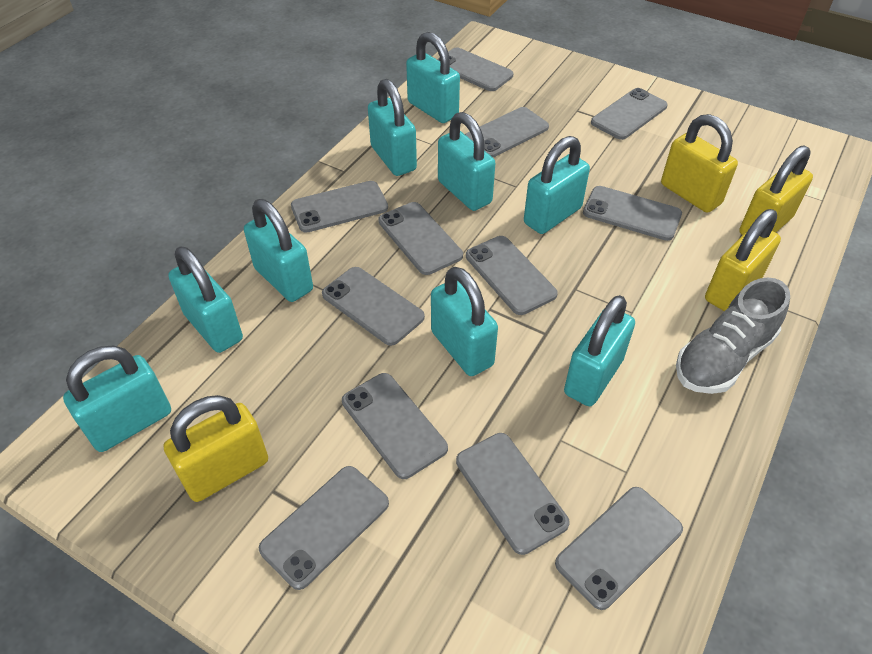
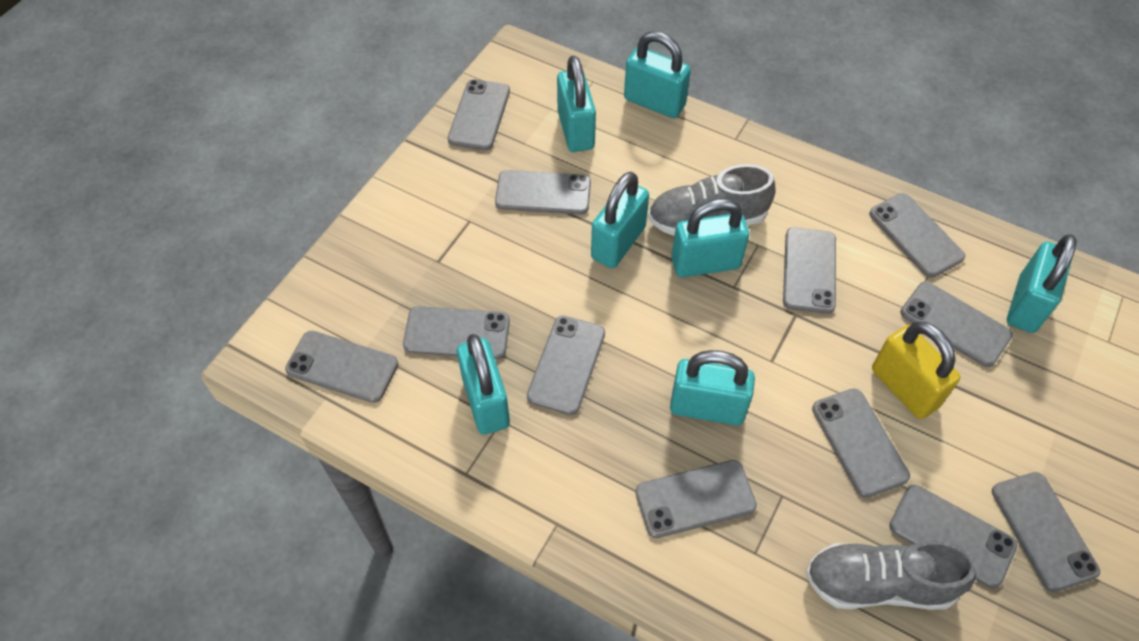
grey shoe: [676,278,790,394] = 1 -> [648,164,776,236] [806,540,977,610] = 2
turquoise padlock: [63,346,171,452] [168,246,243,353] [244,199,313,302] [368,79,417,176] [406,32,460,123] [431,267,498,376] [438,112,495,211] [524,136,590,234] [564,295,635,406] = 9 -> [457,334,510,435] [557,56,596,152] [591,172,649,268] [624,31,691,118] [670,350,755,426] [671,199,749,277] [1007,234,1077,333] = 7
yellow padlock: [164,395,268,502] [661,114,738,213] [705,209,781,311] [739,146,813,235] = 4 -> [872,321,960,419] = 1

